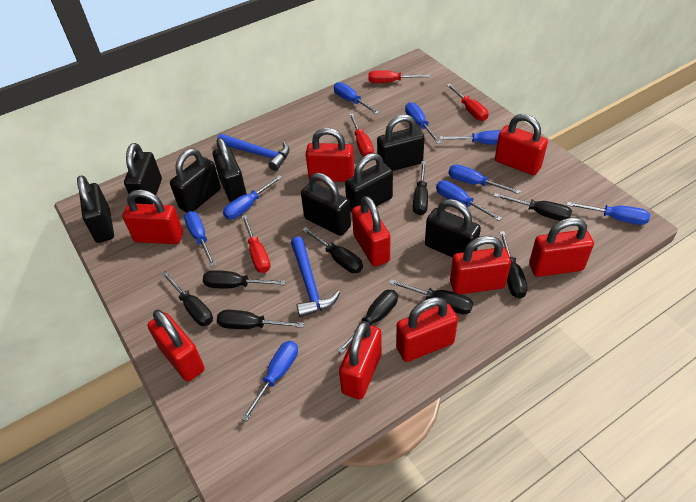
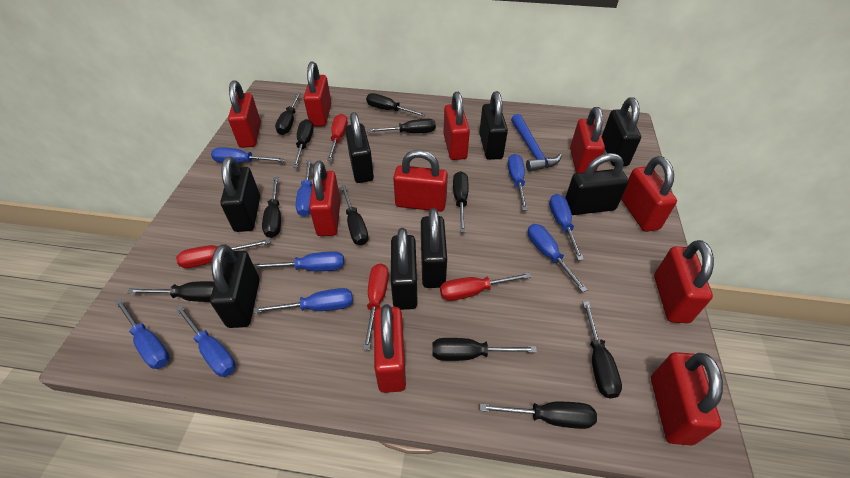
black screwdriver: [162,271,213,326] [203,270,286,288] [217,310,304,329] [302,227,363,273] [337,290,398,354] [389,279,473,314] [413,161,428,215] [494,193,572,221] [499,231,528,299] = 9 -> [128,281,215,302] [262,177,281,238] [275,93,301,135] [292,119,314,168] [341,185,368,245] [366,93,426,116] [367,119,436,133] [432,338,537,361] [453,171,469,232] [480,402,597,429] [583,301,622,399] = 11
blue hammer: [217,134,290,171] [291,237,340,317] = 2 -> [511,114,562,172] = 1
red padlock: [122,190,183,244] [148,310,205,382] [306,128,354,182] [339,321,382,400] [352,196,390,267] [396,297,458,362] [450,236,511,294] [495,114,548,175] [529,218,594,277] = 9 -> [228,80,261,148] [304,62,331,127] [309,161,340,236] [374,304,406,393] [393,150,448,212] [443,92,470,160] [570,107,605,173] [621,156,677,232] [651,352,723,445] [654,240,714,323] = 10

